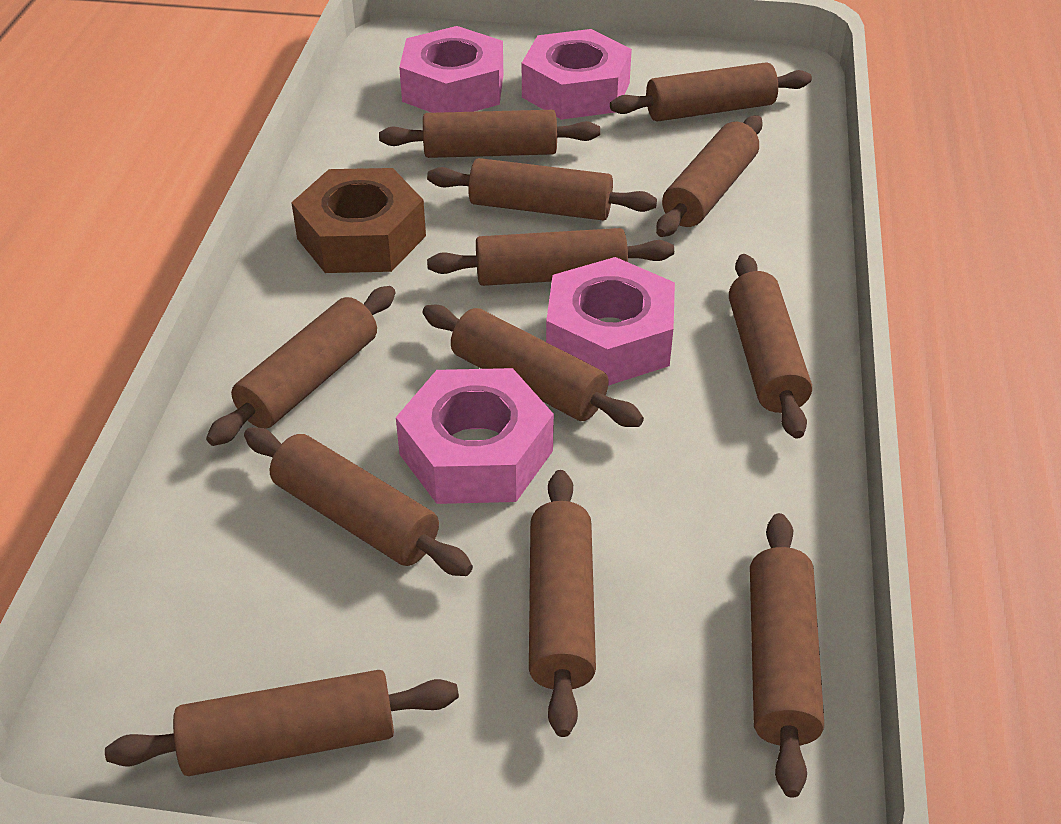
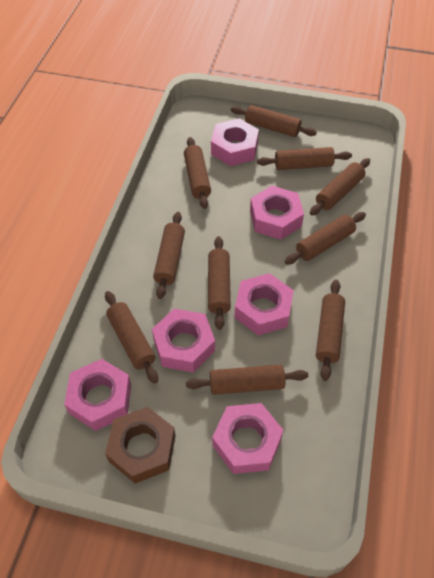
brown rolling pin: [105,670,459,776] [206,286,395,446] [244,427,473,576] [379,110,600,158] [422,305,644,427] [427,158,657,220] [427,228,674,286] [529,470,596,737] [610,62,812,122] [656,116,763,237] [729,254,812,439] [750,513,824,797] = 12 -> [105,291,158,384] [153,212,185,299] [184,137,211,209] [186,365,308,395] [208,236,231,330] [231,105,317,137] [257,147,352,170] [285,212,366,265] [310,158,370,216] [316,280,345,381] = 10
pink nut: [396,368,554,504] [399,26,503,113] [522,29,632,120] [546,257,675,386] = 4 -> [64,359,131,431] [152,309,215,373] [211,118,259,166] [212,403,284,474] [235,273,294,336] [250,186,304,240] = 6

